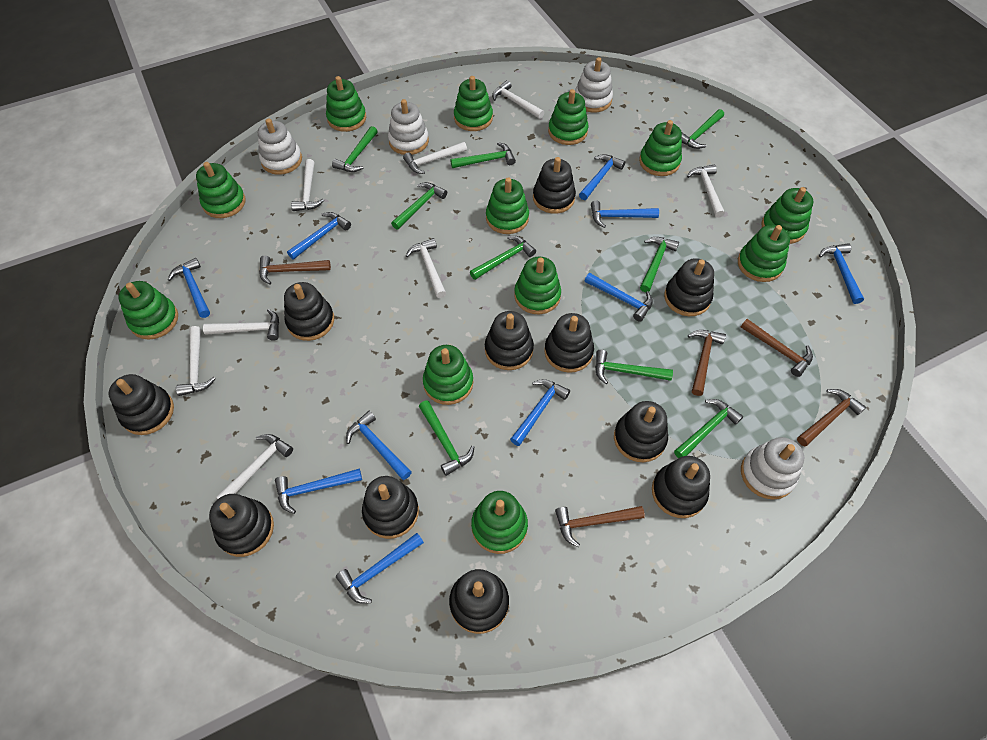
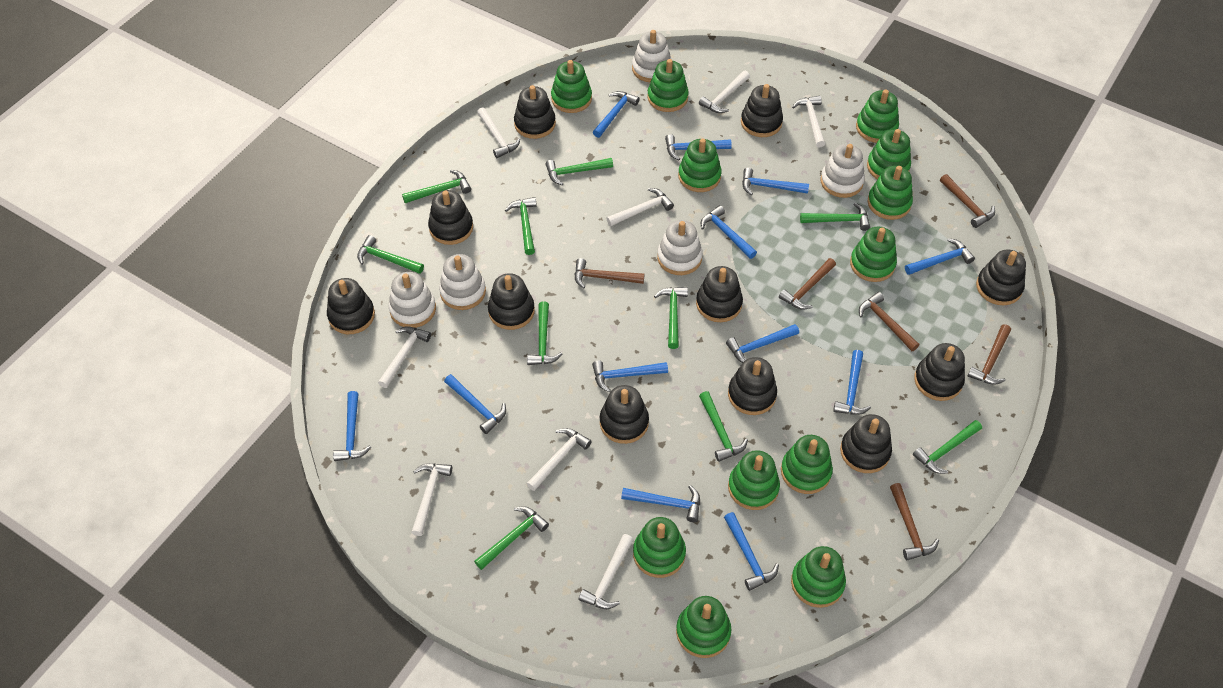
blue hammer: [168,258,210,318] [275,469,362,514] [287,212,351,260] [336,533,424,604] [346,411,412,480] [510,379,570,446] [579,154,625,200] [585,273,653,322] [591,201,659,228] [819,243,864,304] = 10 -> [333,391,371,461] [444,374,506,434] [592,361,668,392] [593,91,640,138] [621,485,700,522] [665,134,732,160] [701,205,757,259] [724,512,779,591] [726,324,799,363] [742,168,809,195] [833,350,871,415] [905,238,975,275] = 12
brown hammer: [259,255,331,285] [555,506,645,547] [688,330,726,396] [741,319,813,377] [797,389,866,447] = 5 -> [575,258,645,289] [779,258,836,310] [859,292,919,351] [890,483,939,560] [940,174,995,228] [968,324,1011,385] = 6
green hammer: [332,126,378,172] [391,182,447,230] [419,400,474,476] [450,142,516,168] [470,236,536,280] [595,349,673,384] [640,237,679,292] [674,399,743,458] [681,109,724,149] = 9 -> [357,235,424,274] [402,170,471,203] [474,506,549,570] [505,197,537,255] [527,302,562,365] [545,158,613,185] [654,287,688,349] [699,391,748,462] [800,203,870,231] [913,420,982,474] = 10
white stacking toy: [258,118,302,175] [388,99,429,155] [575,57,613,113] [741,437,804,499] = 4 -> [389,272,436,328] [439,254,486,310] [632,30,671,82] [657,220,703,275] [820,144,865,198] = 5

